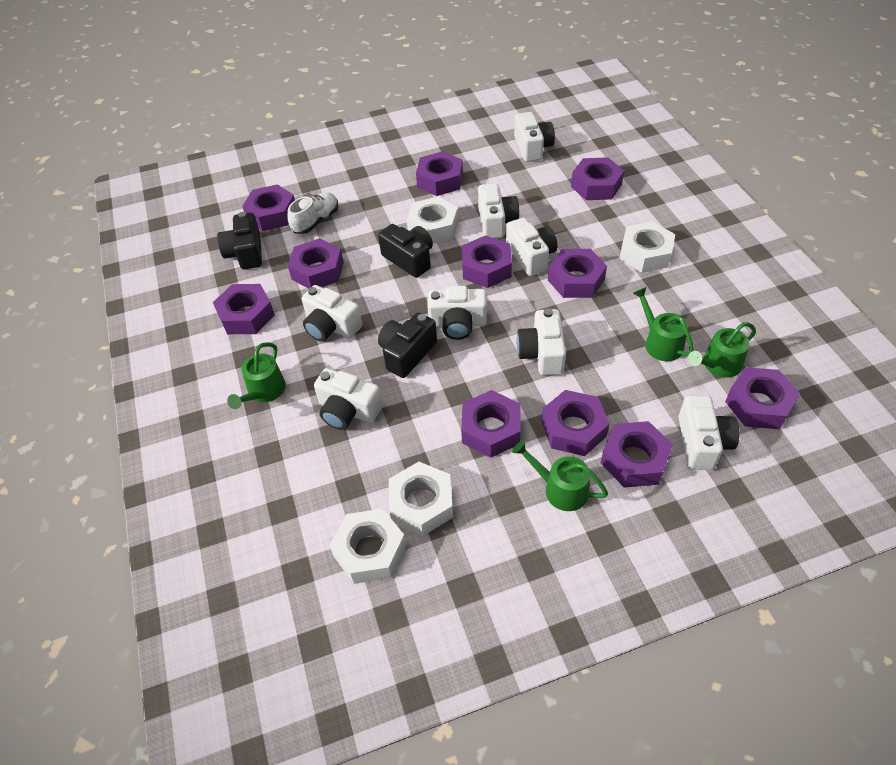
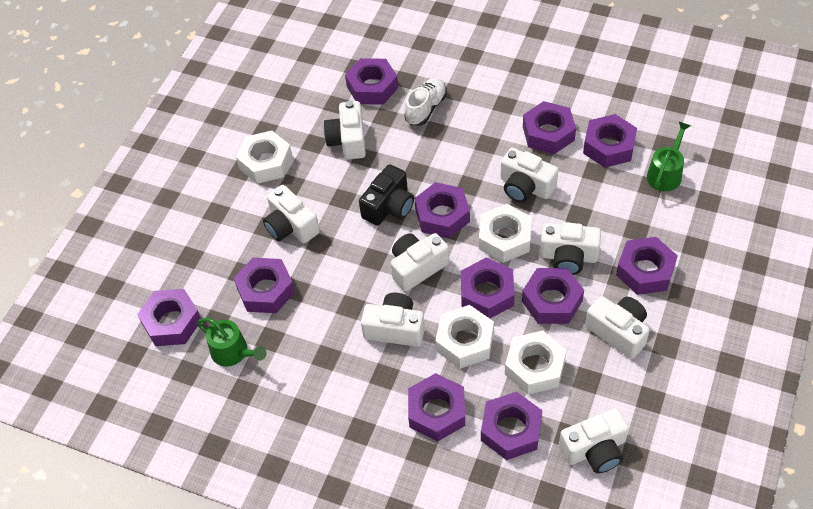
black camera: [217,212,262,269] [378,224,433,278] [378,313,437,378] = 3 -> [359,164,414,226] = 1
green watering can: [227,342,286,409] [512,440,608,511] [633,287,694,361] [688,322,756,378] = 4 -> [197,318,267,367] [647,122,691,191] = 2

